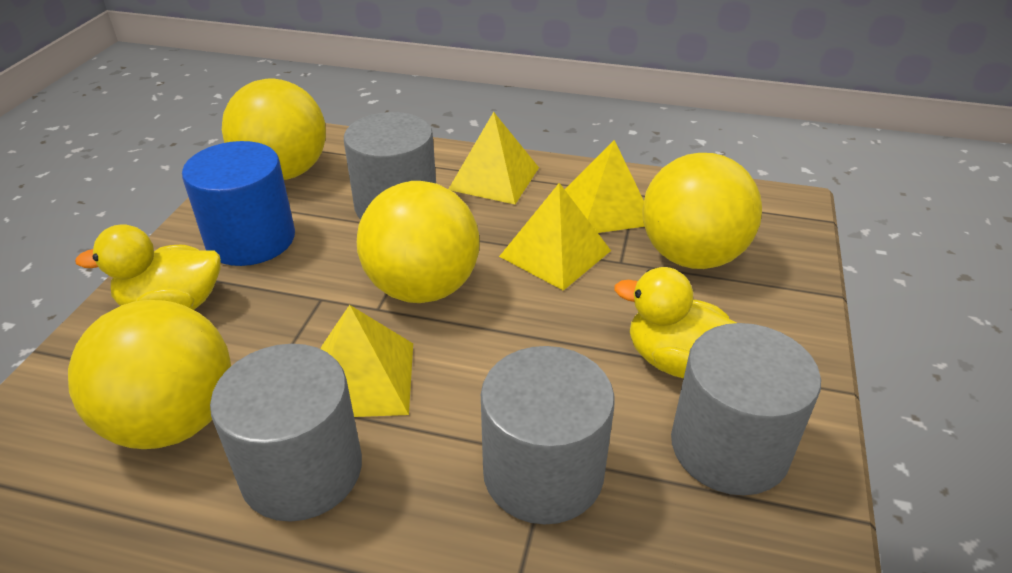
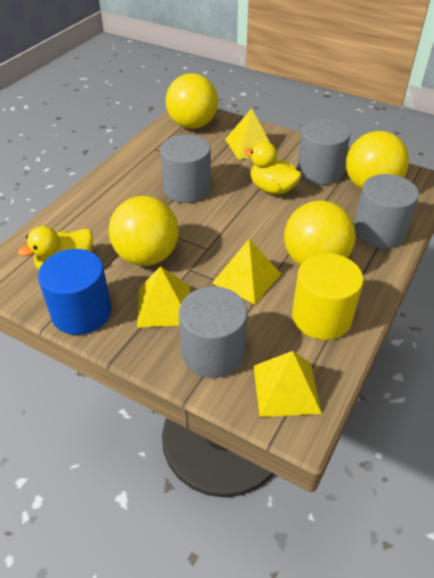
yellow cylinder: none = 0 -> [292,253,363,340] = 1

